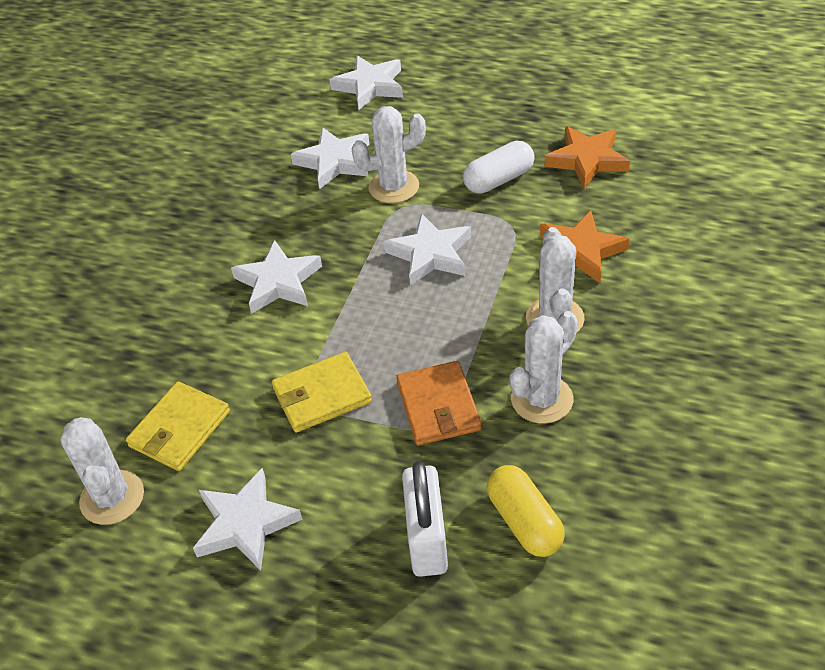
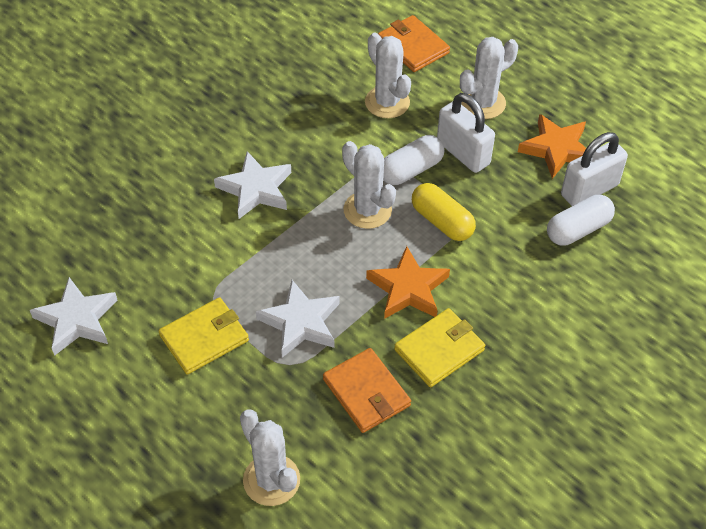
orange wallet: [396,361,482,445] = 1 -> [323,348,411,433] [378,15,450,72] = 2
white capsule: [463,141,535,194] = 1 -> [383,135,444,185] [547,195,615,246] = 2
white padlock: [402,461,448,577] = 1 -> [437,93,495,173] [561,132,628,206] = 2
white star: [193,468,302,571] [231,240,322,314] [291,127,370,189] [329,55,403,110] [383,213,471,286] = 5 -> [30,277,117,356] [214,151,291,219] [256,280,340,358] = 3

